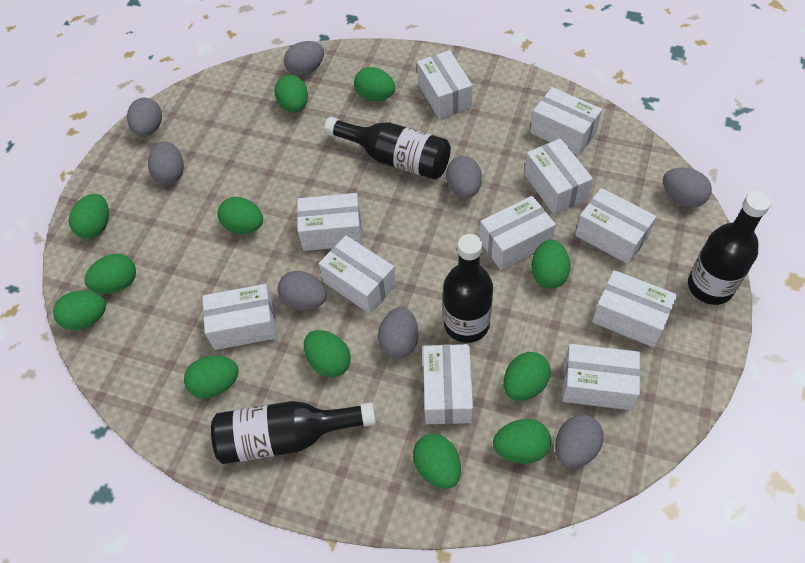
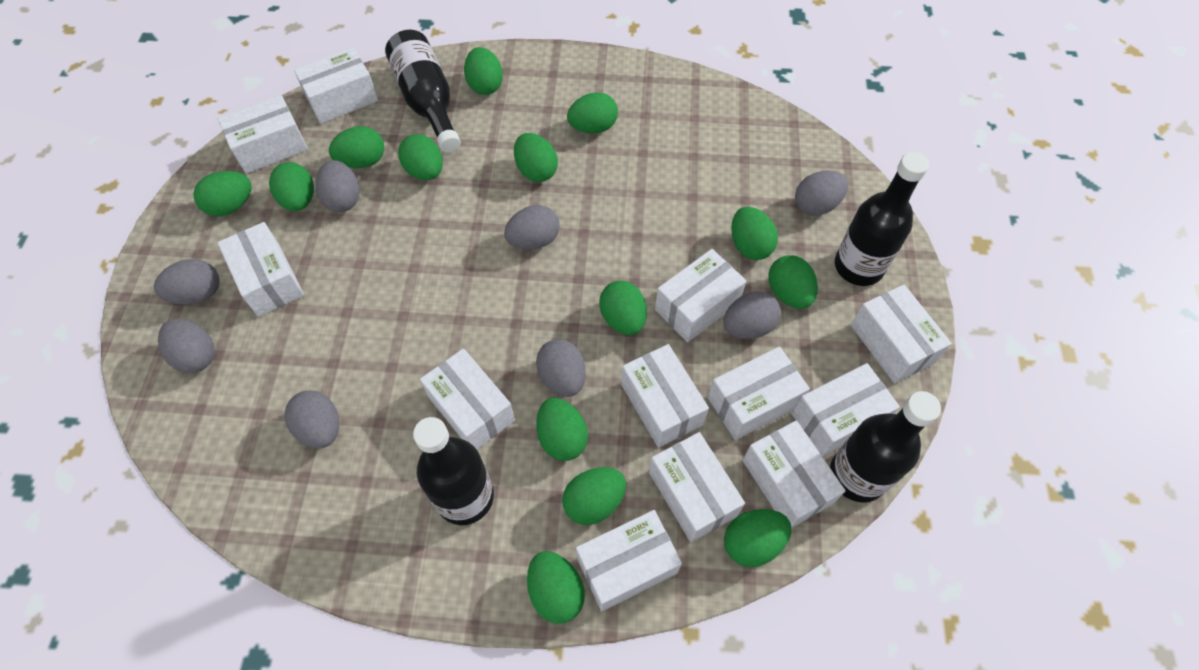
green egg: [53,291,106,330] [69,194,109,239] [84,254,136,294] [184,356,239,398] [218,197,263,234] [275,75,308,113] [304,330,351,377] [354,67,395,101] [413,434,461,489] [493,419,551,464] [503,352,551,401] [531,239,571,289] = 12 -> [193,171,251,216] [269,162,314,211] [329,126,384,168] [398,134,443,181] [464,47,503,95] [514,133,558,182] [527,551,585,624] [536,398,588,461] [562,467,626,525] [567,92,618,133] [599,281,647,335] [724,509,791,567] [731,207,778,260] [768,255,818,309] = 14
white box: [202,284,277,350] [297,193,362,251] [319,235,396,314] [417,50,473,119] [423,344,473,424] [479,196,556,270] [524,138,593,214] [530,87,602,155] [562,344,640,410] [575,188,656,264] [592,270,677,347] = 11 -> [217,222,304,317] [218,95,308,174] [294,48,378,124] [420,348,515,449] [576,510,682,612] [621,344,709,448] [649,432,745,542] [655,249,746,342] [708,346,810,440] [743,421,846,528] [792,363,900,457] [851,285,952,384] = 12

